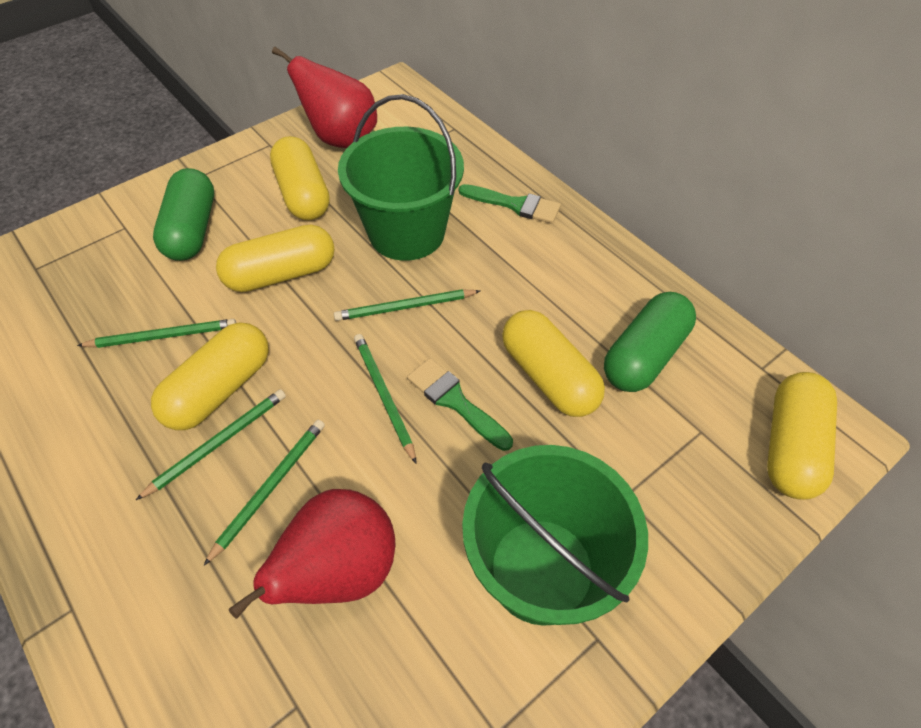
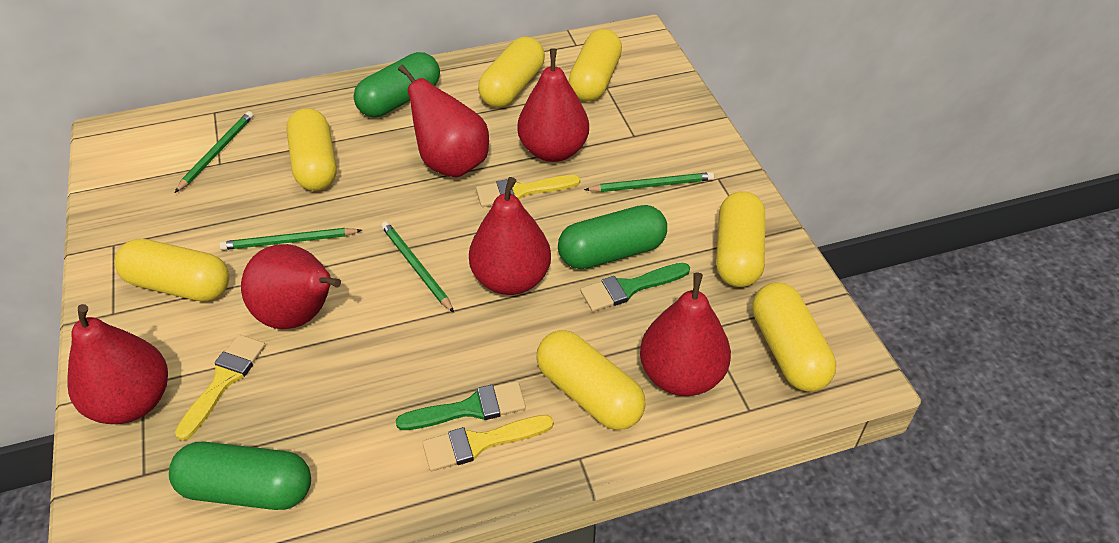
green bucket: [338,94,464,261] [462,445,648,626] = 2 -> none = 0
green capsule: [153,168,214,261] [604,292,696,392] = 2 -> [169,441,311,510] [353,52,440,117] [558,205,667,269] = 3
green pencil: [77,319,236,348] [136,389,286,500] [203,420,325,566] [334,289,480,321] [354,334,417,464] = 5 -> [175,111,253,193] [219,228,362,250] [381,221,454,313] [584,172,714,192] = 4
red pear: [229,489,396,619] [272,47,377,148] = 2 -> [67,304,168,424] [241,244,341,329] [398,65,489,177] [469,177,551,295] [517,49,589,162] [640,273,731,396] = 6
yellow brush: none = 0 -> [175,334,266,441] [422,415,554,471] [476,175,580,207] = 3
yellow capsule: [151,322,269,430] [216,225,335,292] [270,136,330,220] [502,310,605,417] [767,372,837,500] = 5 -> [115,239,229,301] [286,108,337,191] [478,37,545,107] [537,330,646,430] [568,29,622,101] [716,191,765,287] [752,282,836,392] = 7

